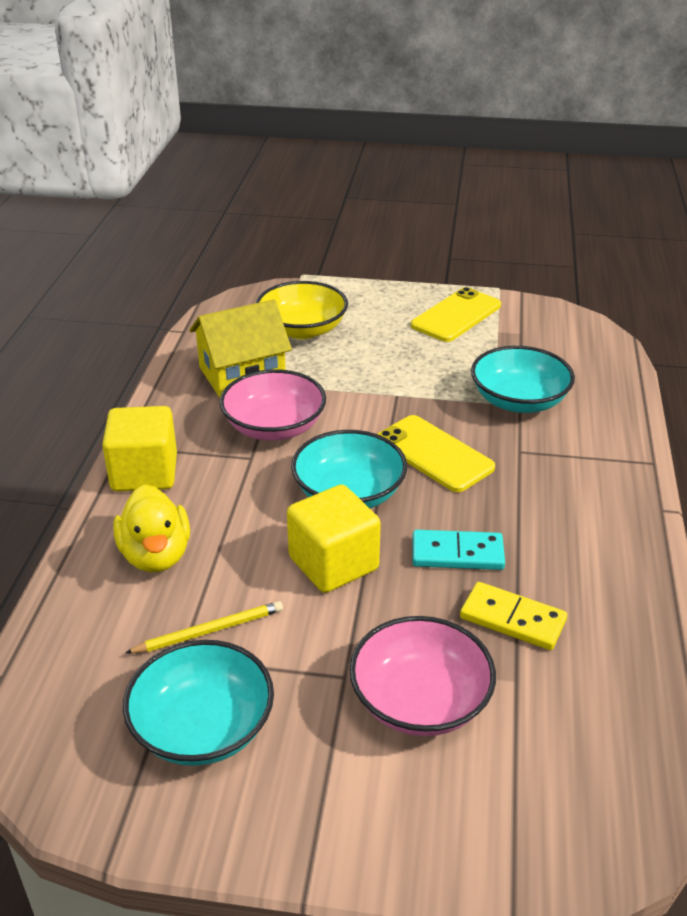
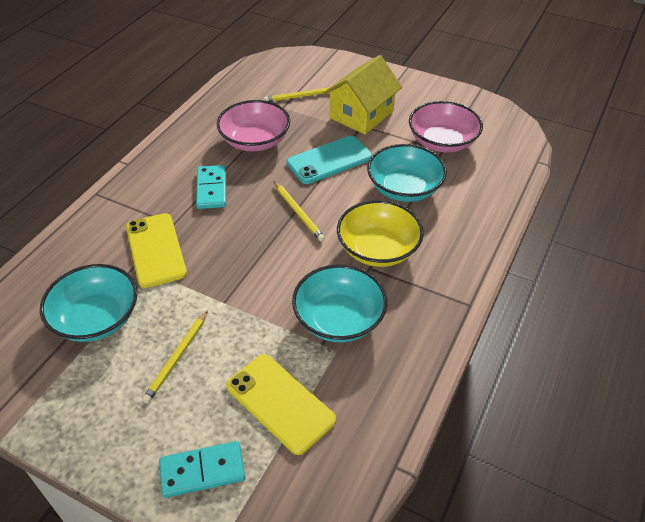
turquoise domino: [412,530,505,570] = 1 -> [159,441,245,498] [196,165,226,209] = 2
turquoise phone: none = 0 -> [287,136,372,184] = 1
yellow cube: [102,406,177,492] [287,485,381,593] = 2 -> none = 0
yellow domino: [460,582,567,650] = 1 -> none = 0
yellow duck: [113,484,190,572] = 1 -> none = 0
yellow pencil: [125,601,283,653] = 1 -> [142,310,208,403] [264,87,331,102] [274,181,325,241] = 3

